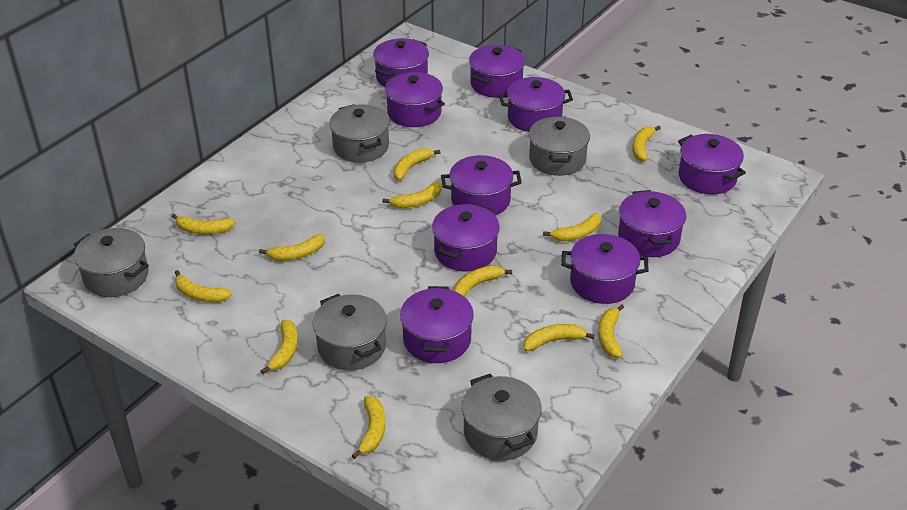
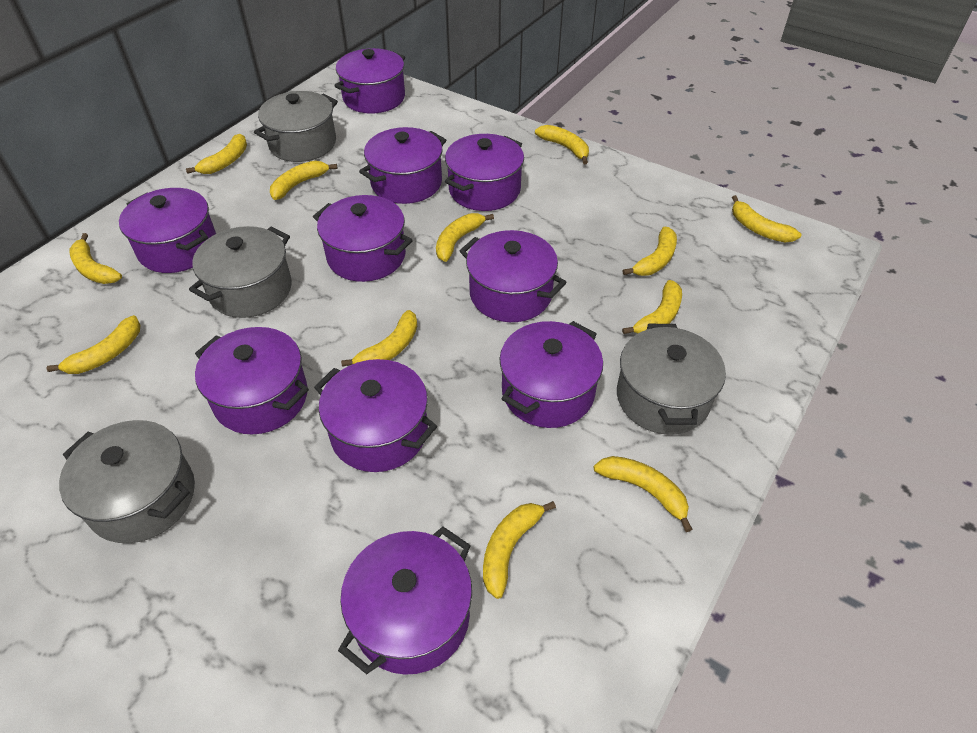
grey pot: [74,228,149,297] [313,294,387,370] [329,104,390,163] [462,374,542,460] [529,116,590,176] = 5 -> [59,420,195,543] [189,226,292,318] [254,91,338,162] [617,324,726,435] = 4

